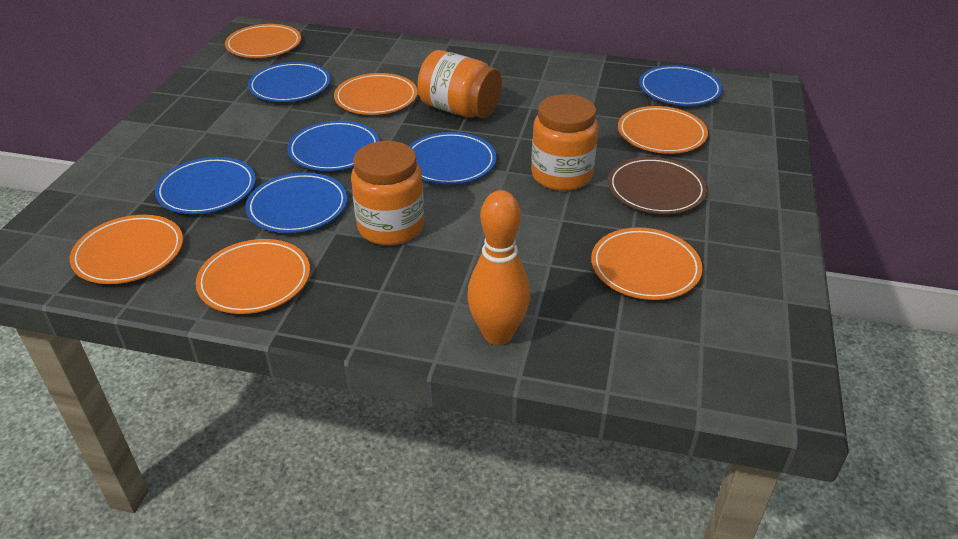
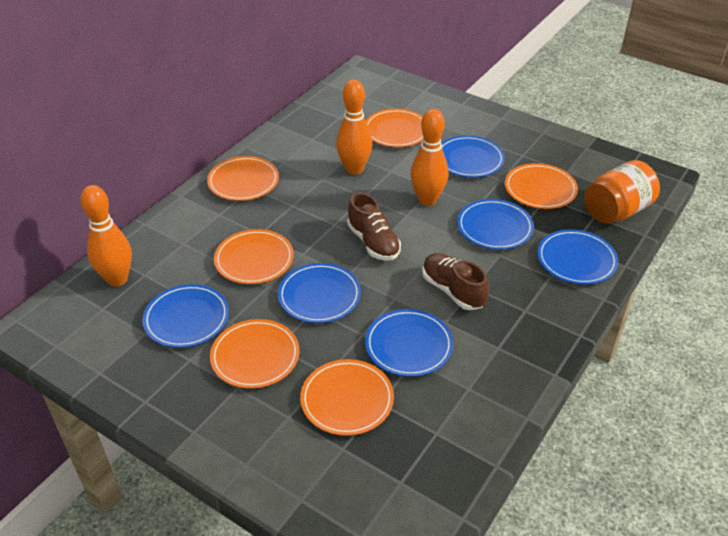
brown plate: [608,157,707,214] = 1 -> none = 0
brown shoe: none = 0 -> [347,192,401,261] [422,253,489,310] = 2
orange bowling pin: [467,190,530,345] = 1 -> [80,185,132,287] [336,80,372,175] [410,109,448,206] = 3
orange jar: [351,141,424,245] [417,50,502,118] [531,94,598,191] = 3 -> [585,160,660,224] = 1

